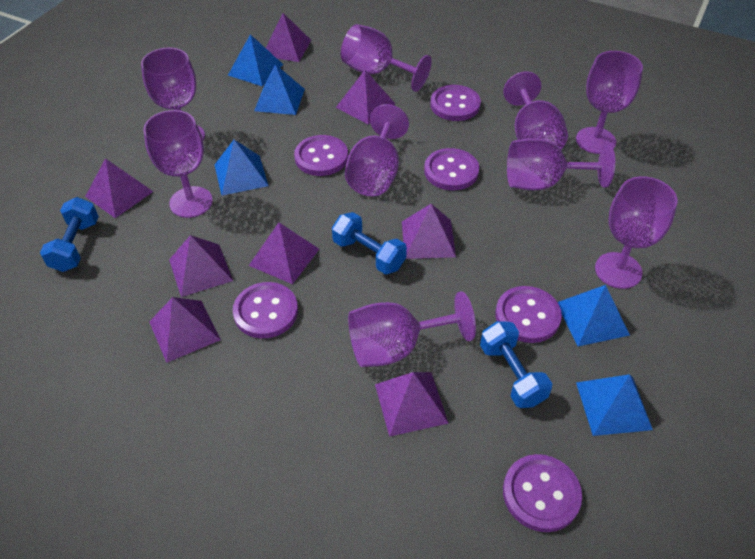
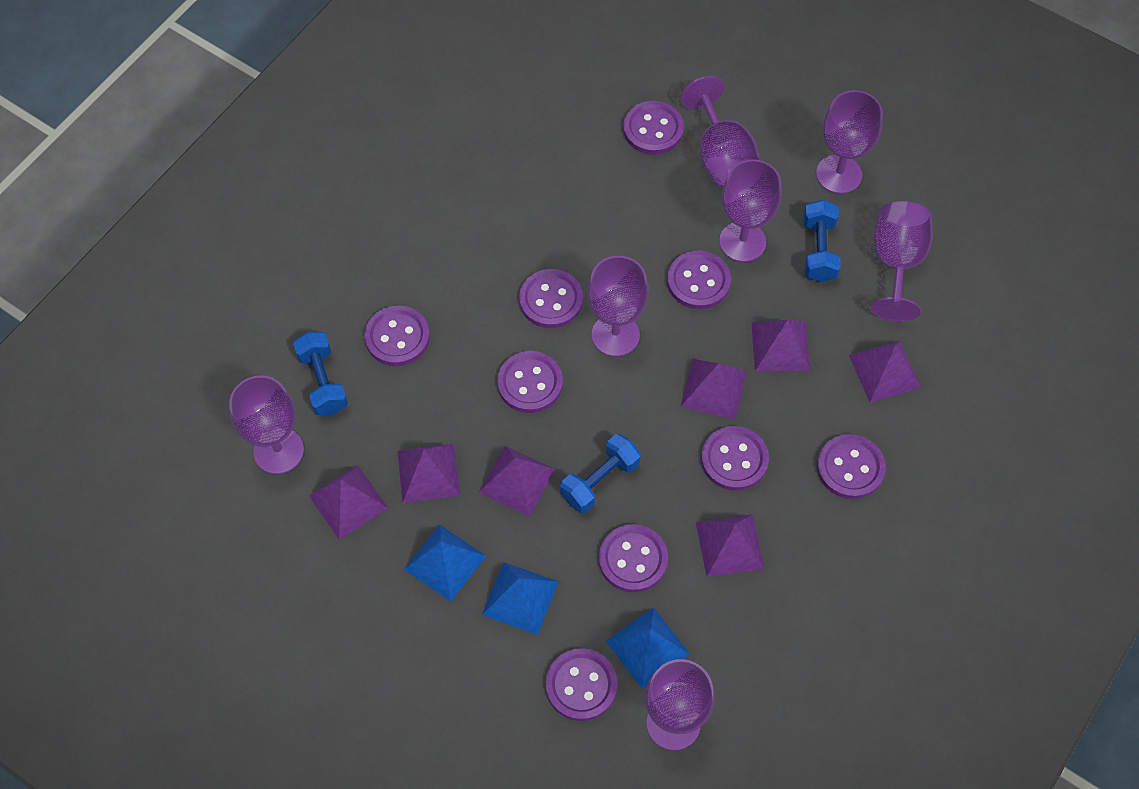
blue pyramid: [215,140,268,196] [228,34,284,86] [254,64,305,115] [558,285,630,346] [576,374,653,436] = 5 -> [404,524,486,602] [482,562,559,635] [606,607,690,689] = 3
purple button: [233,282,298,338] [294,135,348,176] [424,148,479,190] [430,85,481,121] [495,286,562,343] [503,454,582,532] = 6 -> [364,305,430,366] [497,351,563,413] [519,269,583,328] [546,648,617,721] [599,524,668,593] [623,101,684,155] [667,251,731,309] [701,426,769,491] [817,434,885,499] = 9
purple goblet: [141,48,205,140] [143,110,213,218] [341,24,432,92] [345,104,409,196] [348,291,476,367] [503,71,568,149] [507,138,615,190] [576,51,643,154] [595,176,678,289] = 9 -> [229,375,304,474] [587,256,649,357] [645,659,715,750] [681,76,760,187] [719,159,782,262] [816,90,883,194] [871,201,933,322] = 7
purple pyramid: [85,158,153,218] [149,297,221,363] [169,235,233,297] [249,223,319,284] [266,13,311,62] [336,70,395,125] [375,372,448,437] [402,204,456,259] = 8 -> [309,465,388,540] [397,444,460,503] [478,446,556,517] [681,359,747,419] [696,514,765,577] [751,320,810,371] [849,341,922,403] = 7

